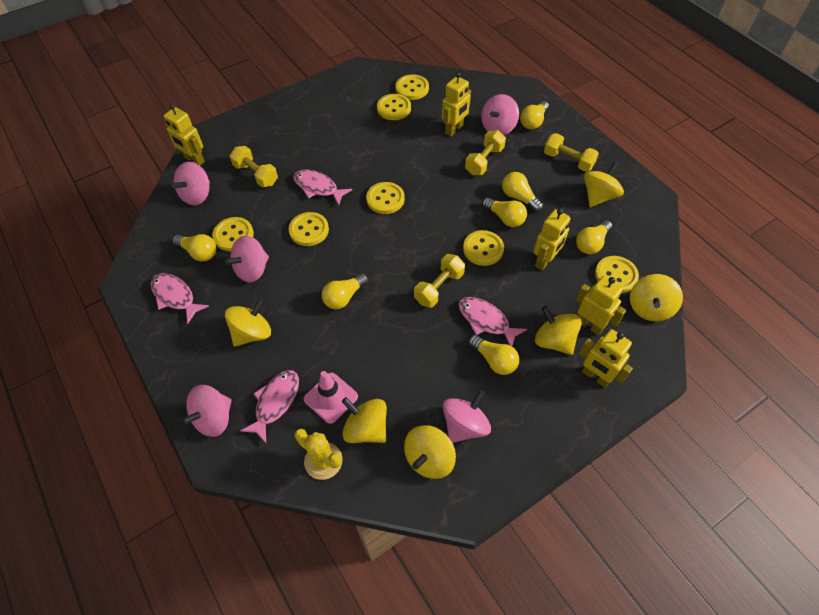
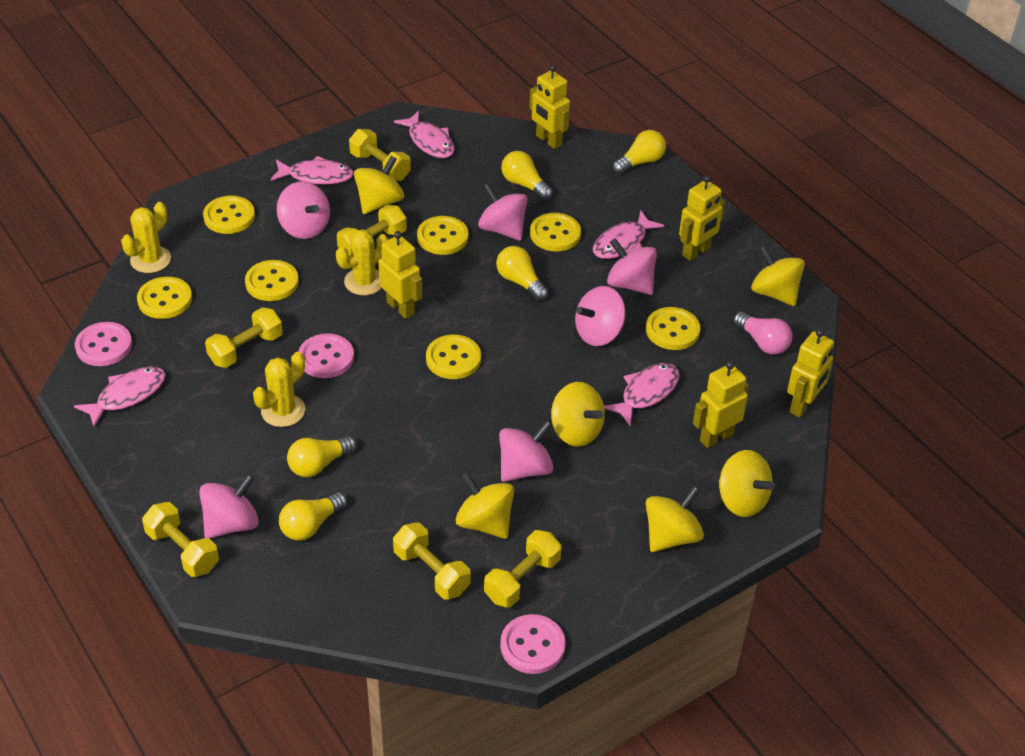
pink button: none = 0 -> [75,322,132,366] [298,333,354,378] [500,614,566,674] = 3
pink fish: [150,273,209,324] [240,370,299,443] [293,169,352,205] [459,297,527,346] = 4 -> [74,366,166,427] [271,156,354,184] [394,111,455,158] [593,210,665,259] [604,363,680,426] = 5
pink light bulb: none = 0 -> [733,312,793,355] = 1
pink spinning top: [172,162,210,205] [181,385,232,437] [225,236,269,283] [443,390,491,443] [481,94,519,135] = 5 -> [199,473,259,539] [276,181,330,239] [478,183,528,241] [499,420,553,482] [575,286,626,346] [607,238,657,295] = 6
pink traffic cone: [304,371,358,424] = 1 -> none = 0
yellow cactus: [294,429,342,480] = 1 -> [121,202,171,273] [253,352,306,427] [336,229,389,295] = 3
yellow dumbbell: [230,146,278,188] [414,254,465,308] [465,130,506,175] [544,133,599,172] = 4 -> [142,502,219,577] [205,307,283,368] [337,205,407,255] [349,129,411,181] [393,523,471,600] [484,530,562,608] = 6
yellow light bulb: [173,234,217,262] [322,273,368,309] [469,335,519,375] [482,197,527,227] [502,172,543,212] [520,101,549,130] [576,220,612,254] = 7 -> [279,492,347,541] [287,436,357,477] [496,246,548,301] [501,151,553,200] [613,130,666,174] = 5

